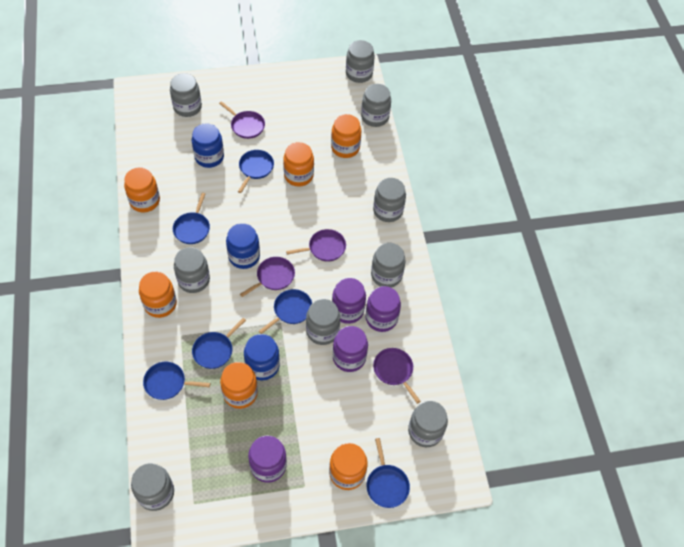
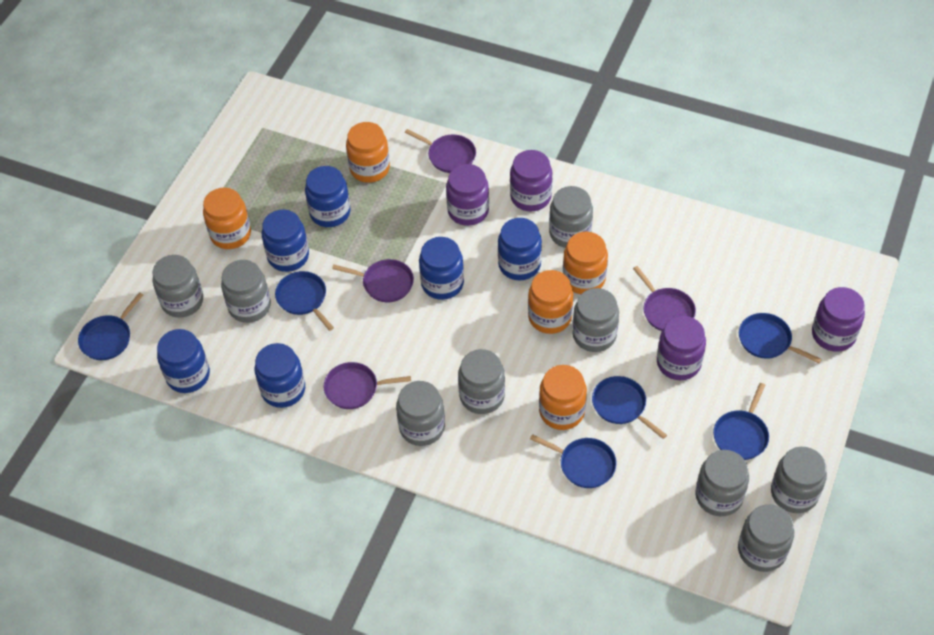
blue jar: [192,123,224,168] [226,223,260,269] [244,334,280,380] = 3 -> [157,329,210,393] [255,343,305,408] [262,209,309,272] [305,166,351,227] [419,237,464,300] [498,218,542,280] = 6
orange jar: [124,167,160,212] [139,272,177,318] [220,362,258,409] [283,142,314,187] [329,443,368,490] [331,114,361,158] = 6 -> [203,188,251,249] [346,122,390,183] [528,270,573,334] [539,365,587,430] [563,232,608,294] = 5

